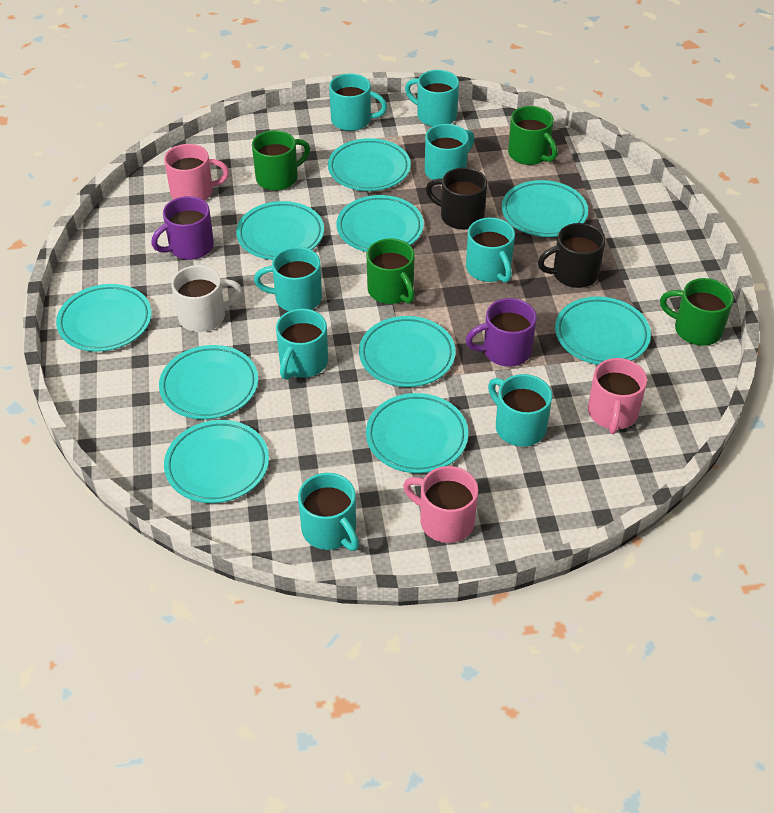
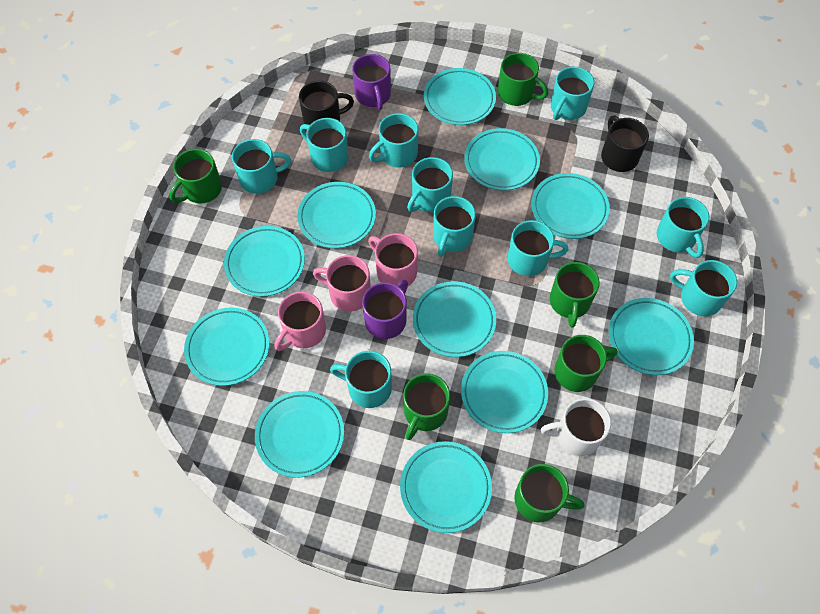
green mug: [252,130,310,191] [367,238,415,304] [508,106,558,165] [660,278,734,346] = 4 -> [169,149,222,203] [403,373,450,440] [498,53,548,106] [514,464,584,522] [550,262,600,327] [554,335,617,392] = 6
turquoise mug: [254,247,322,311] [276,309,328,380] [298,473,359,551] [329,73,387,131] [405,70,459,127] [425,124,474,180] [466,217,515,283] [488,374,552,447] = 8 -> [232,139,291,194] [300,118,349,172] [330,351,392,408] [369,113,418,168] [407,157,453,212] [433,196,476,257] [508,220,568,276] [551,67,594,120] [657,197,709,258] [670,260,737,317] = 10
turquoise plate: [56,284,152,352] [159,345,258,420] [164,420,269,503] [236,201,324,260] [328,138,411,191] [336,195,424,252] [359,316,456,387] [366,393,468,473] [502,180,588,237] [555,296,651,365] = 10 -> [184,307,270,386] [224,226,305,297] [255,391,344,478] [297,182,376,248] [400,441,492,533] [413,281,496,357] [424,68,496,125] [461,351,548,433] [464,128,540,191] [531,173,610,239] [609,298,694,375] = 11

